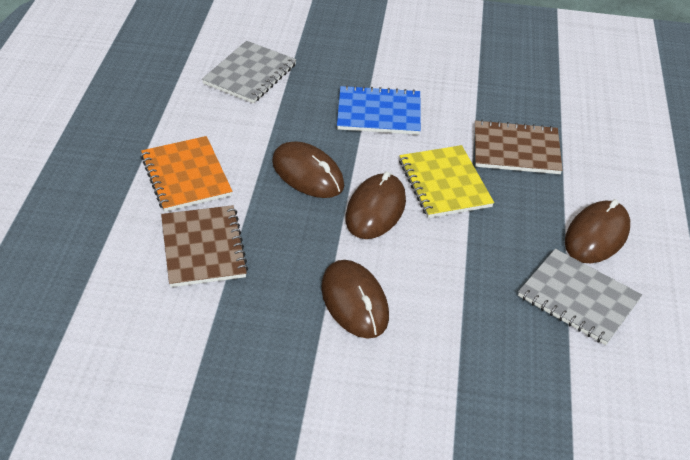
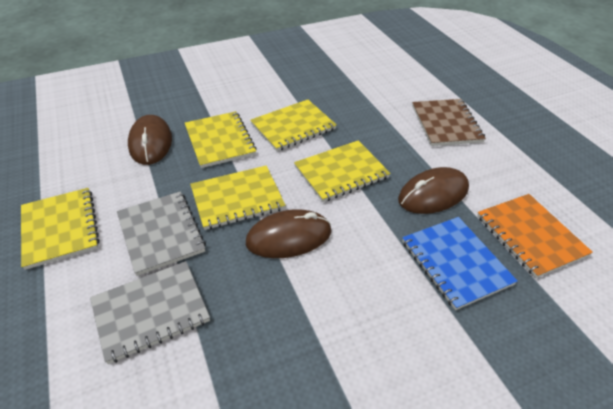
brown mouse: [272,141,344,198] [321,260,389,339] [345,171,406,239] [565,199,630,263] = 4 -> [128,115,172,165] [246,209,331,258] [398,167,469,214] = 3
brown notebook: [161,205,248,287] [475,120,563,174] = 2 -> [412,99,486,146] = 1
yellow notebook: [399,145,494,218] = 1 -> [21,188,100,270] [185,111,257,168] [190,166,285,230] [250,99,337,151] [294,140,390,202] = 5

